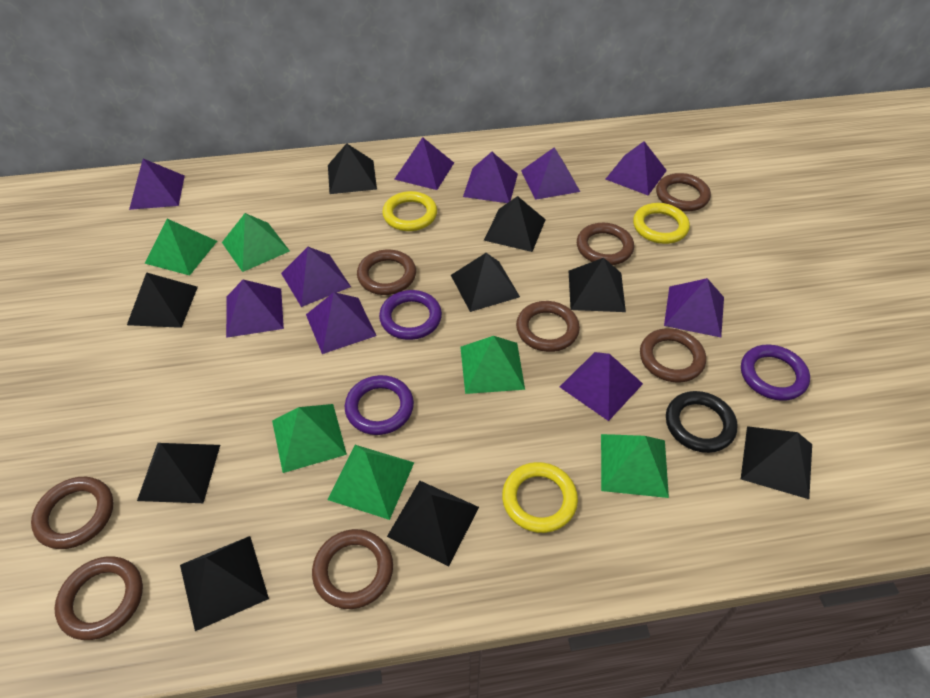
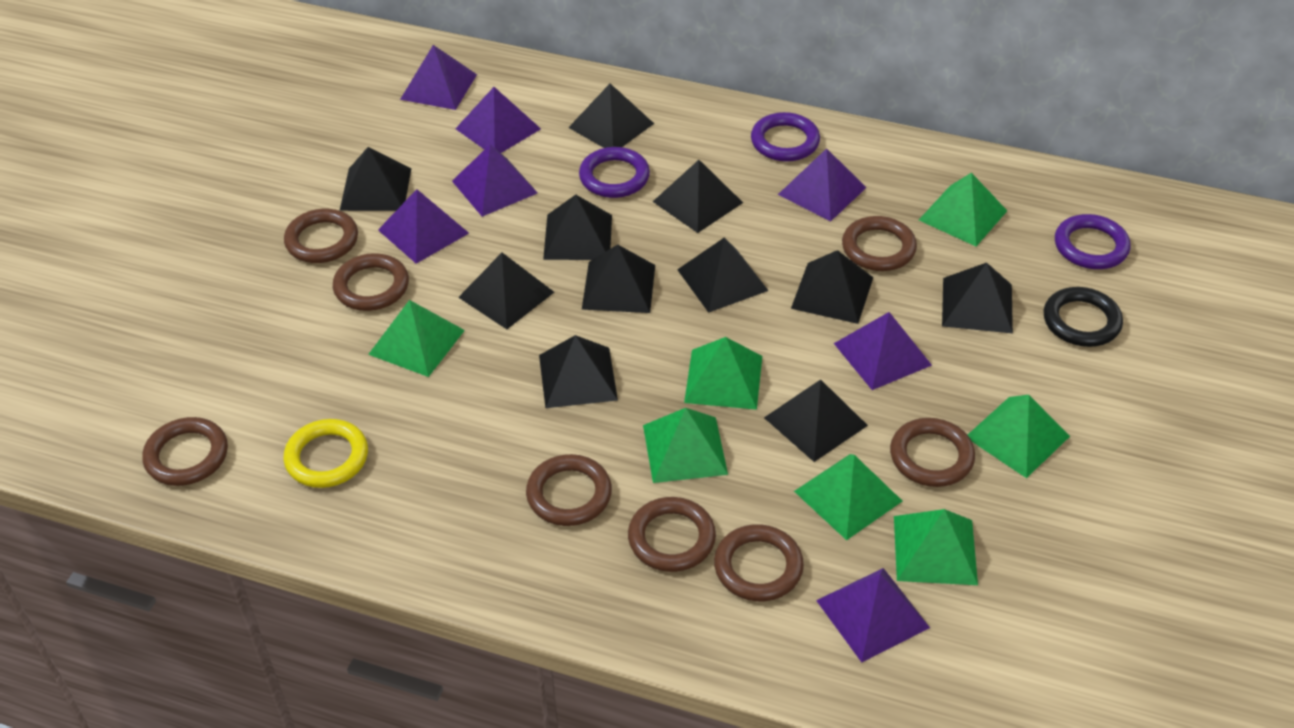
black pyramid: [127,272,198,328] [137,443,220,503] [180,536,269,631] [328,143,377,194] [387,481,479,566] [451,253,520,312] [484,196,546,252] [569,258,626,312] [741,426,812,499] = 9 -> [340,147,411,211] [458,253,554,329] [539,335,618,408] [543,195,612,260] [568,84,654,148] [582,244,655,313] [653,160,743,233] [677,237,769,313] [764,379,868,462] [791,250,873,324] [942,263,1013,333] = 11
green pyramid: [145,219,217,276] [222,213,290,272] [272,404,347,473] [328,445,414,520] [460,336,525,394] [601,434,669,498] = 6 -> [368,300,465,377] [643,408,728,483] [684,337,762,410] [794,454,902,540] [894,509,978,585] [919,173,1007,246] [968,395,1070,478] = 7
purple pyramid: [129,159,185,210] [226,280,284,338] [281,247,351,307] [306,292,377,354] [394,137,454,190] [463,152,518,203] [521,147,580,200] [560,352,643,421] [606,141,667,195] [664,278,724,337] = 10 -> [378,189,469,264] [400,45,477,110] [452,145,538,217] [455,87,541,153] [778,148,867,221] [816,568,930,662] [834,312,932,390] = 7
yellow ring: [382,191,437,231] [502,462,578,533] [633,203,690,244] = 3 -> [283,419,368,488] = 1

